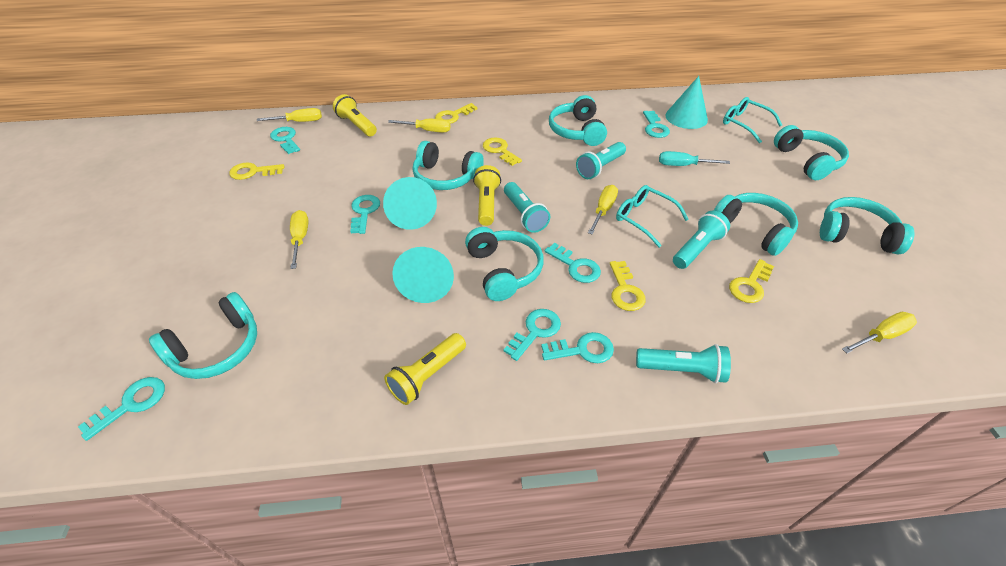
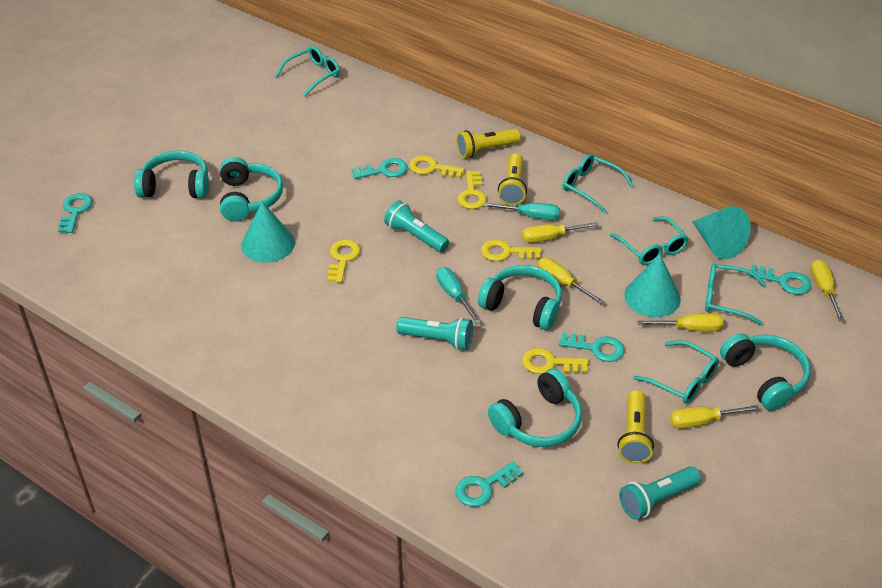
turquoise flashlight: [504,182,550,233] [576,142,626,179] [636,344,731,383] [673,211,730,269] = 4 -> [384,200,449,252] [396,317,473,350] [619,466,701,520] = 3
turquoise glasses: [616,185,689,248] [723,97,782,143] = 2 -> [275,46,340,97] [562,154,634,214] [609,217,688,265] [633,340,719,404] [705,264,766,325] = 5
turquoise headphones: [149,292,257,379] [413,141,484,190] [465,227,544,301] [549,95,607,146] [714,193,798,256] [774,125,849,180] [820,197,914,255] = 7 -> [134,150,209,199] [220,157,283,221] [478,265,562,330] [488,368,582,447] [720,333,810,411] = 5
turquoise key: [78,377,165,441] [270,127,300,154] [350,195,380,234] [503,309,561,361] [541,332,614,363] [544,243,601,283] [643,111,670,138] = 7 -> [58,193,93,233] [352,158,408,179] [455,461,523,507] [559,333,625,362] [748,265,811,295] = 5
turquoise screwdriver: [659,151,730,166] = 1 -> [436,267,481,324] [483,203,560,220] = 2

